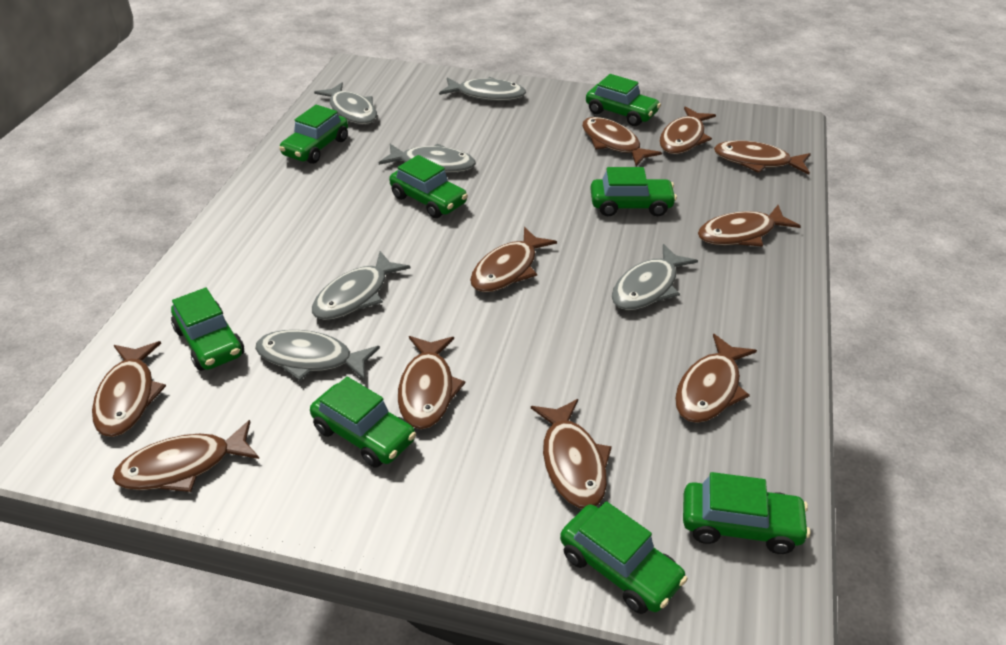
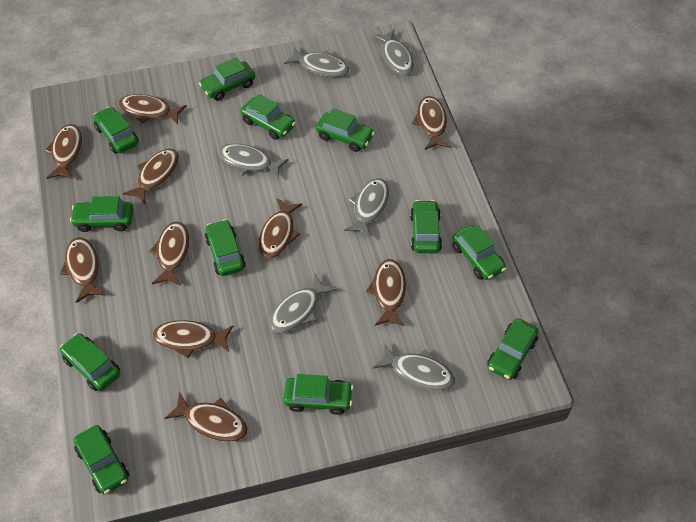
green car: [171,288,244,371] [279,105,348,164] [310,377,416,468] [389,155,468,218] [560,501,688,614] [586,74,661,126] [590,167,677,216] [683,472,810,554] = 8 -> [60,333,120,391] [70,196,133,232] [74,425,129,495] [93,106,139,154] [199,57,255,101] [205,219,246,276] [240,94,296,140] [283,374,354,415] [316,108,375,152] [410,200,442,253] [452,225,506,280] [487,318,539,380] = 12

